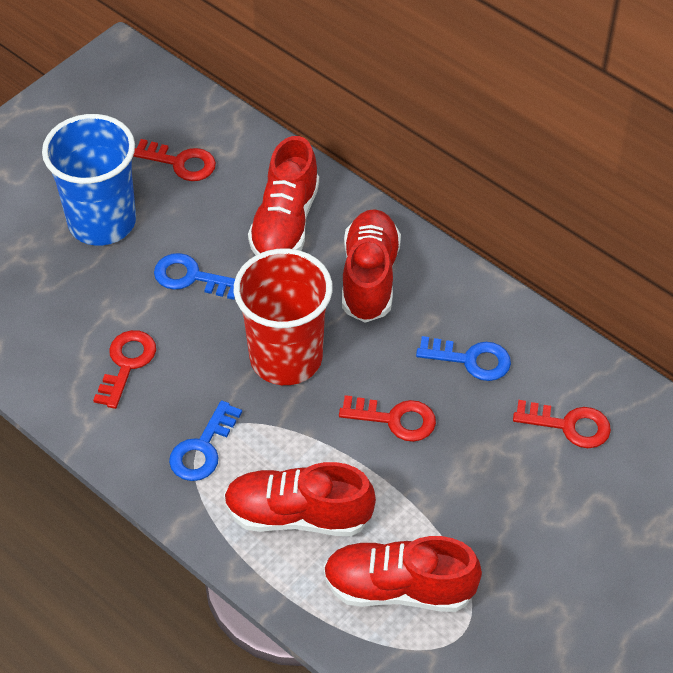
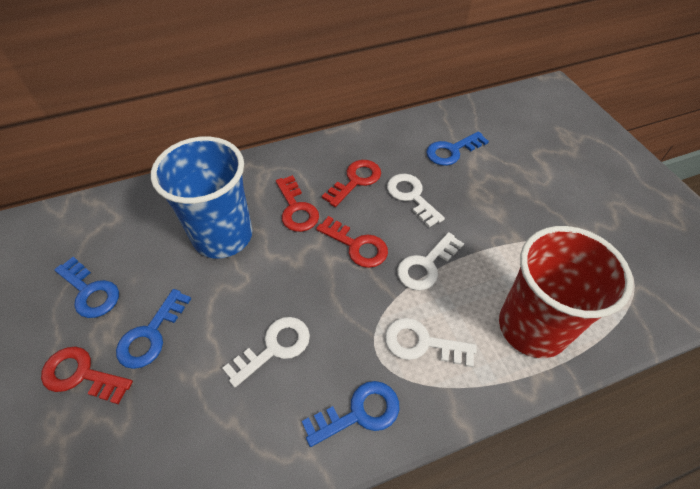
blue key: [154,253,235,300] [169,400,242,481] [416,336,511,381] = 3 -> [54,257,119,318] [116,289,191,369] [302,381,399,447] [426,131,489,166] = 4
red shoe: [224,462,376,536] [248,136,319,255] [323,536,482,612] [342,209,401,323] = 4 -> none = 0
white key: none = 0 -> [222,317,310,387] [385,318,477,367] [387,174,445,227] [397,232,464,290] = 4

